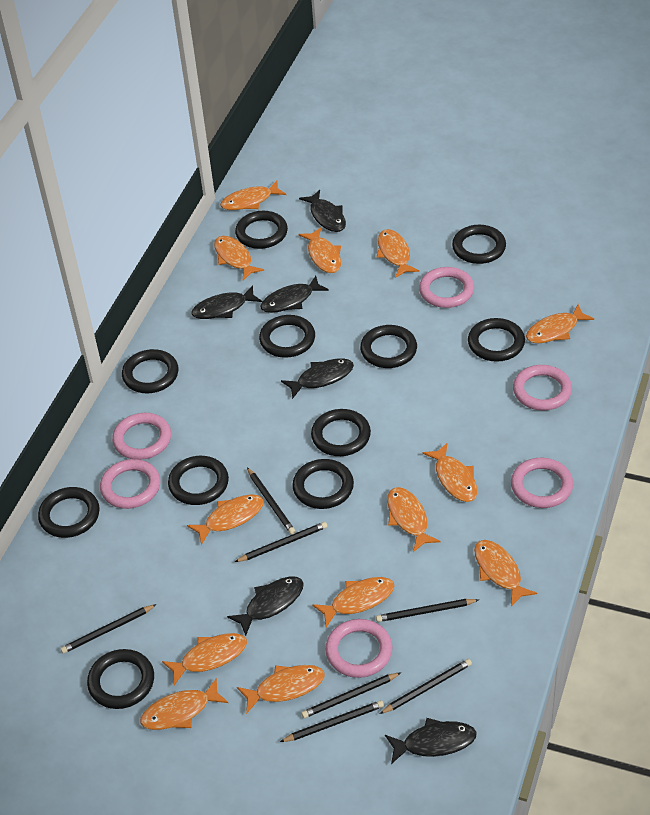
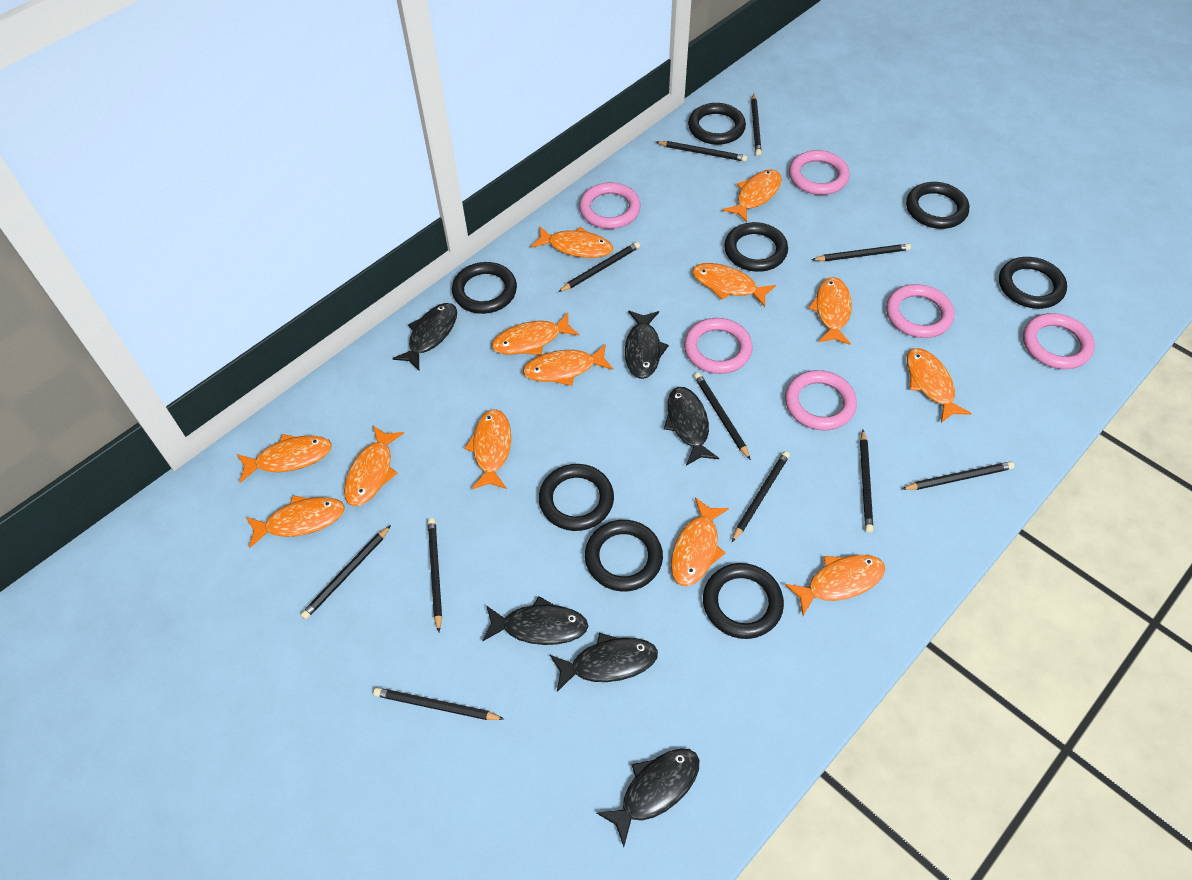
black pencil: [60,604,157,654] [235,522,327,562] [247,467,295,534] [280,700,384,742] [301,672,401,718] [376,599,478,622] [380,659,472,714] = 7 -> [300,525,391,619] [373,687,504,720] [428,518,442,632] [558,242,640,292] [656,141,747,162] [694,373,751,460] [732,451,790,542] [751,93,762,156] [812,244,911,261] [860,430,873,533] [902,461,1014,490] = 11
black ring: [38,487,99,538] [87,649,154,709] [122,349,179,393] [168,456,229,505] [235,211,288,249] [259,315,315,358] [292,459,354,509] [311,409,371,456] [360,325,417,368] [452,225,506,264] [468,318,525,362] = 11 -> [452,262,517,314] [539,464,614,531] [585,520,663,591] [688,103,746,145] [703,563,784,639] [724,222,788,272] [906,182,969,229] [999,257,1067,309] = 8

